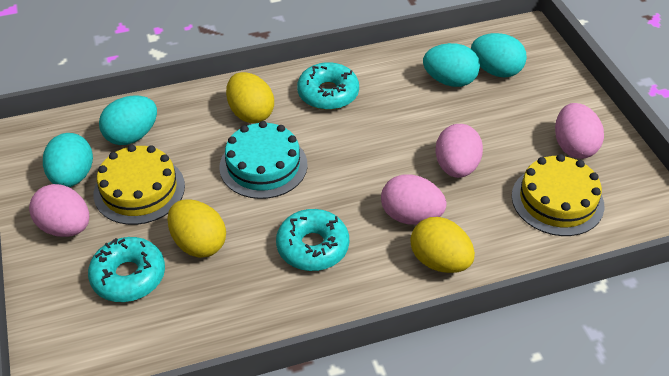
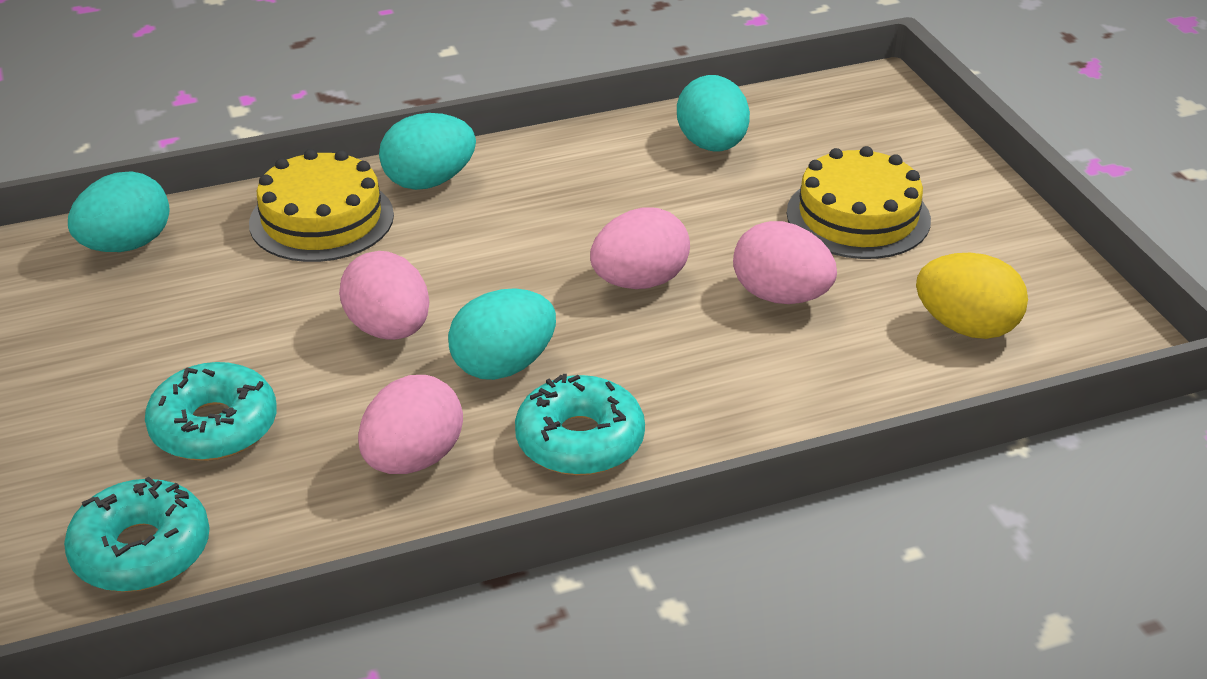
turquoise cake: [219,121,308,199] = 1 -> none = 0
yellow egg: [167,199,226,258] [226,72,274,123] [410,217,475,273] = 3 -> [916,253,1028,339] = 1

